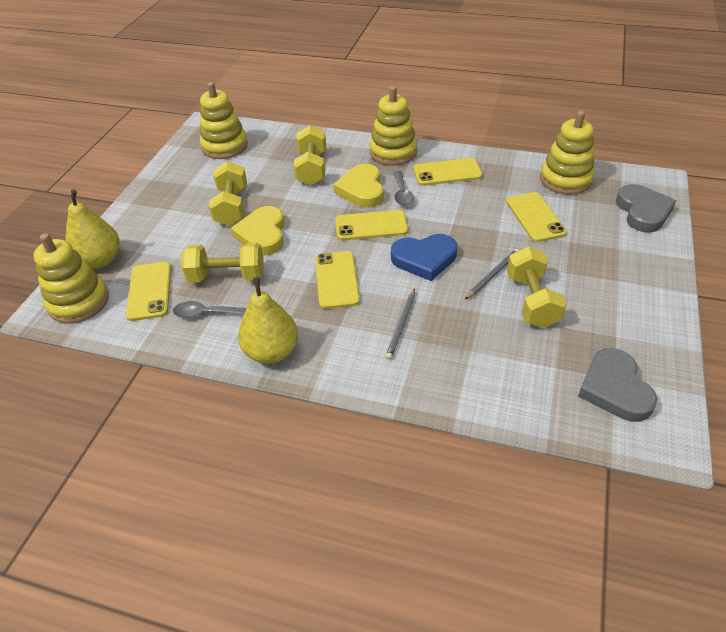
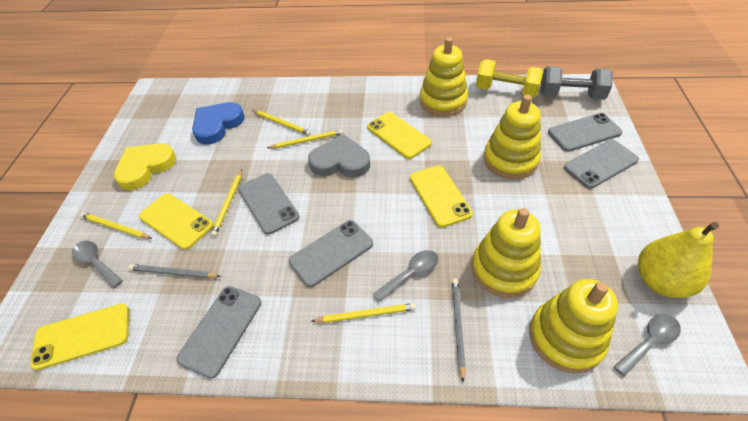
grey dumbbell: none = 0 -> [540,66,613,100] = 1
grey heart: [578,348,657,422] [616,184,676,233] = 2 -> [308,134,370,177] = 1
grey phone: none = 0 -> [176,286,261,379] [238,173,300,235] [289,220,373,287] [548,113,622,152] [564,140,639,189] = 5
grey spoon: [173,301,247,318] [393,171,414,206] = 2 -> [72,241,123,288] [373,250,439,302] [613,314,681,377] = 3
yellow dumbbell: [182,243,264,283] [209,161,247,226] [294,125,326,186] [507,247,566,328] = 4 -> [476,59,543,98] = 1
yellow heart: [231,206,285,255] [333,164,384,208] = 2 -> [114,143,176,190] = 1
yellow pear: [65,189,120,268] [238,277,298,364] = 2 -> [638,222,719,298] = 1
yellow pencil: none = 0 -> [80,212,152,239] [211,170,242,236] [252,110,311,135] [267,129,343,148] [311,303,416,323] = 5
yellow phone: [126,262,171,321] [315,251,360,309] [335,210,408,241] [413,158,482,186] [506,192,567,242] = 5 -> [30,303,129,370] [139,193,214,250] [367,112,432,159] [410,165,473,228] = 4

